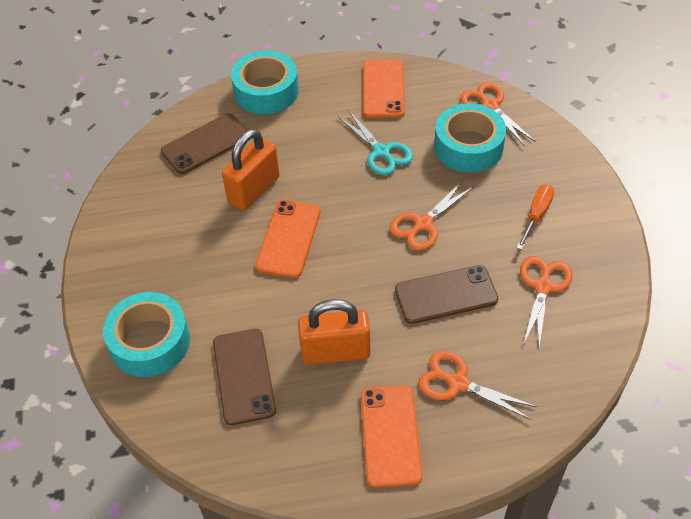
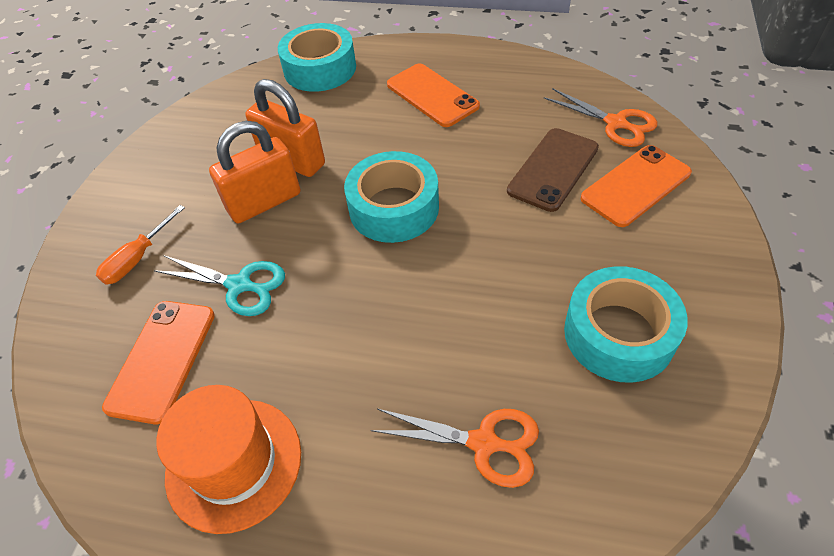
brown phone: [161,113,247,174] [213,329,276,425] [395,265,498,324] = 3 -> [507,128,599,212] = 1
orange hat: none = 0 -> [156,385,301,534] = 1
orange scissors: [390,181,474,251] [419,351,537,420] [460,82,535,146] [520,256,573,347] = 4 -> [371,409,539,488] [544,88,658,147] = 2

